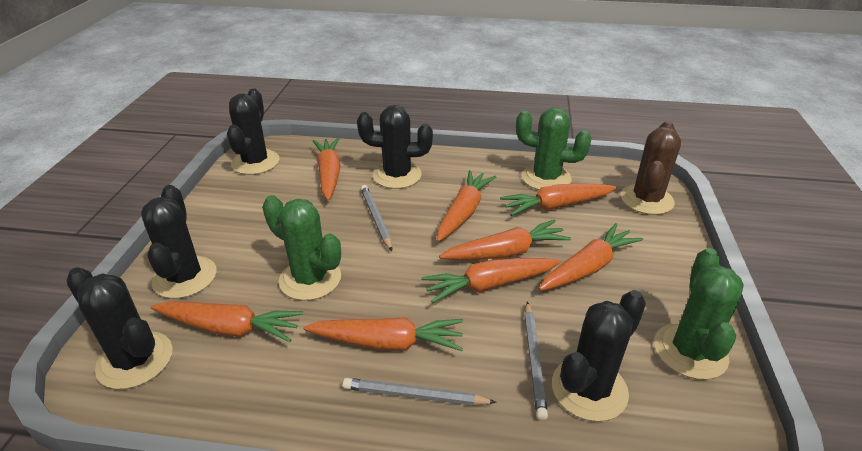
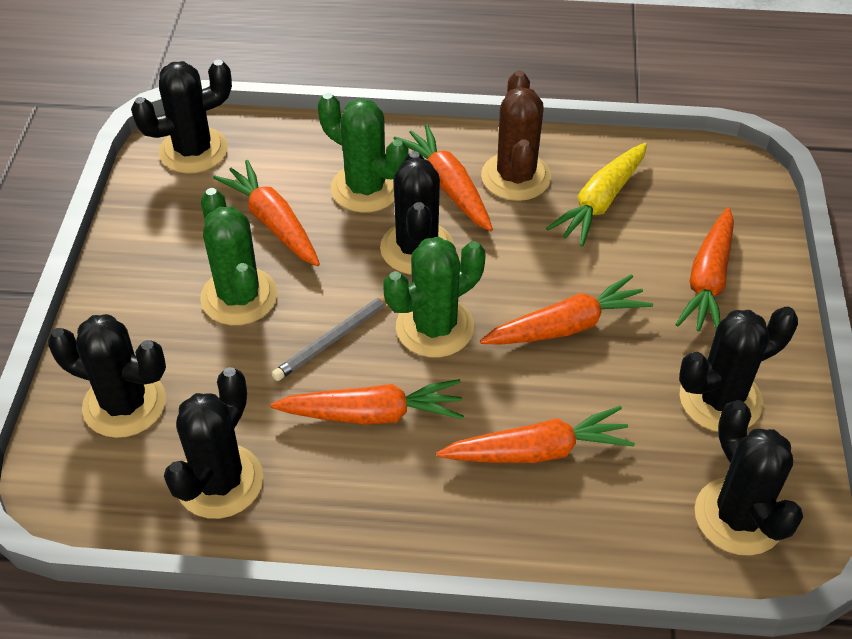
black cactus: [66,267,173,389] [141,185,217,299] [227,89,279,175] [357,105,433,189] [552,290,646,422] = 5 -> [48,314,166,438] [131,60,232,174] [164,367,263,519] [380,151,454,275] [679,307,798,432] [695,400,803,556] = 6
grey pencil: [343,378,497,406] [361,185,392,251] [524,301,548,420] = 3 -> [272,295,387,381] = 1
orange carrot: [151,301,303,342] [303,317,463,351] [313,138,341,201] [421,258,561,303] [437,170,496,242] [439,220,571,260] [500,183,617,216] [538,223,643,291] = 8 -> [213,160,320,266] [270,379,464,425] [394,124,493,231] [436,406,635,463] [480,274,653,345] [675,207,734,331] = 6
yellow carrot: none = 0 -> [546,143,647,247] = 1

